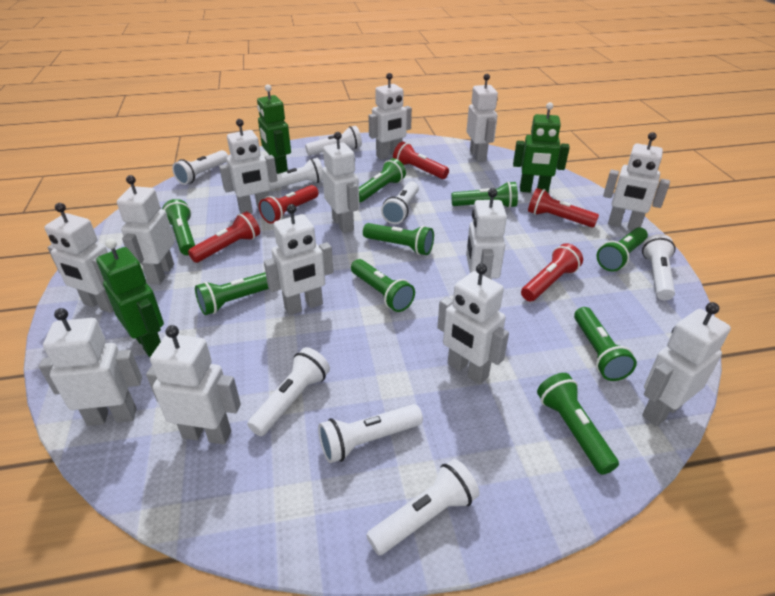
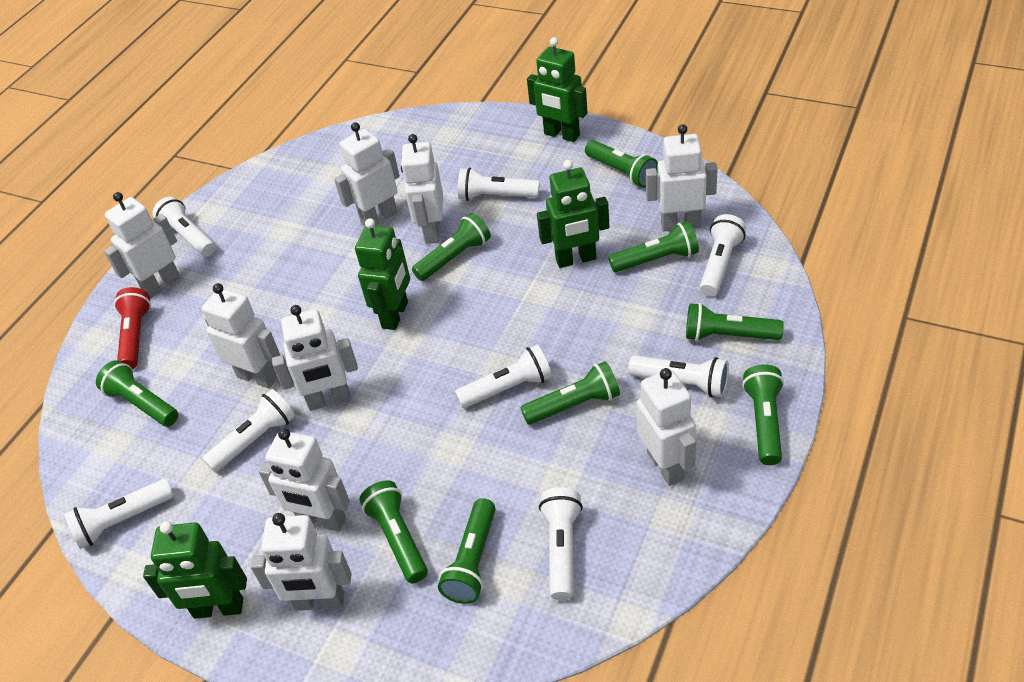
green robot: [96,238,164,357] [257,85,291,174] [513,102,570,193] = 3 -> [143,521,247,619] [355,218,410,330] [527,37,588,142] [537,160,610,268] = 4
red flashlight: [188,211,260,263] [259,185,319,224] [393,142,449,179] [521,243,583,301] [528,188,599,228] = 5 -> [114,287,151,369] = 1
white robot: [39,308,142,426] [44,203,114,313] [117,175,174,285] [146,325,241,445] [219,119,278,214] [264,204,334,315] [322,132,360,233] [369,73,412,160] [437,263,509,385] [466,188,507,280] [467,74,498,162] [603,132,670,230] [642,302,731,426] = 13 -> [104,192,181,298] [202,283,280,388] [250,513,352,611] [259,428,350,531] [272,305,358,411] [334,122,400,227] [401,134,443,244] [636,368,696,486] [646,124,718,231] = 9

